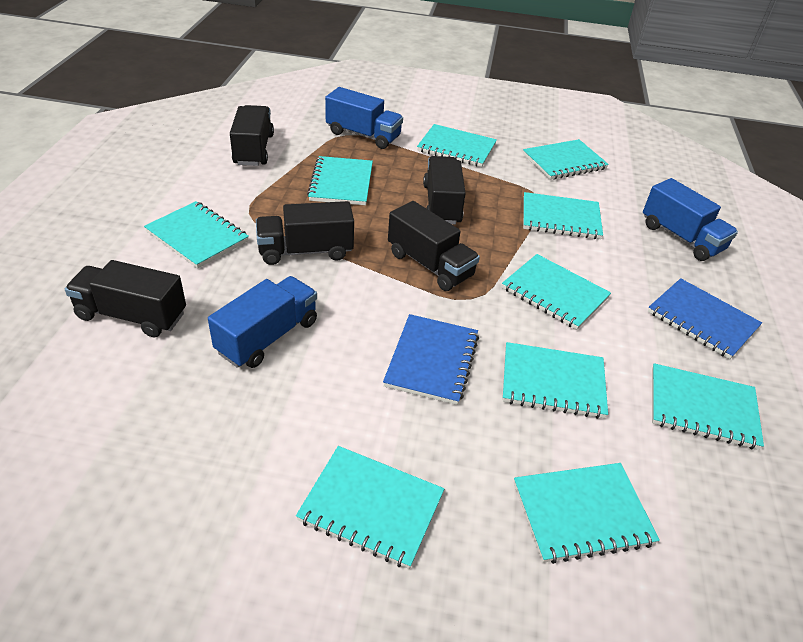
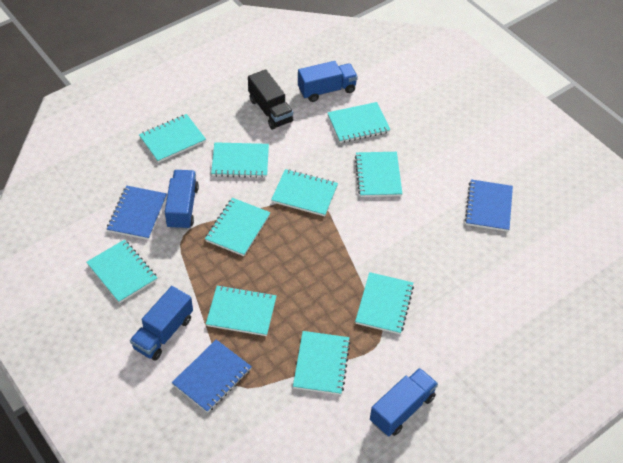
black truck: [65,260,186,337] [230,105,274,166] [256,201,354,265] [388,201,480,291] [423,156,466,225] = 5 -> [248,69,293,130] = 1
blue notebook: [383,314,479,405] [648,278,762,360] = 2 -> [107,186,167,240] [172,339,252,413] [465,179,513,232] = 3
blue truck: [208,276,317,368] [325,87,403,149] [643,178,738,261] = 3 -> [130,286,193,360] [165,170,199,230] [298,61,358,102] [370,368,438,436] = 4

